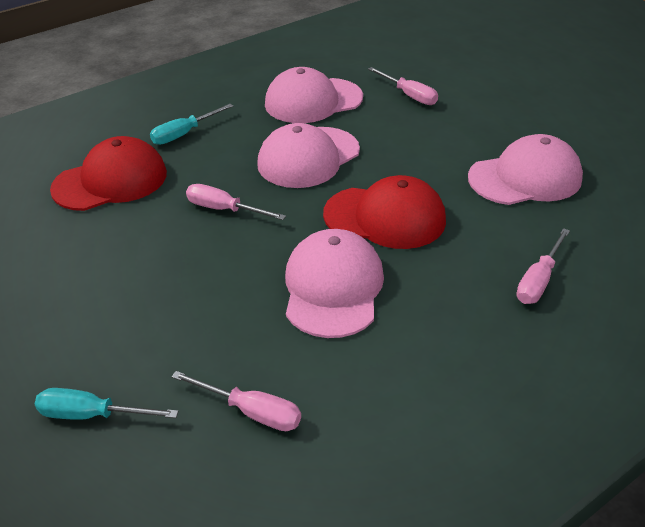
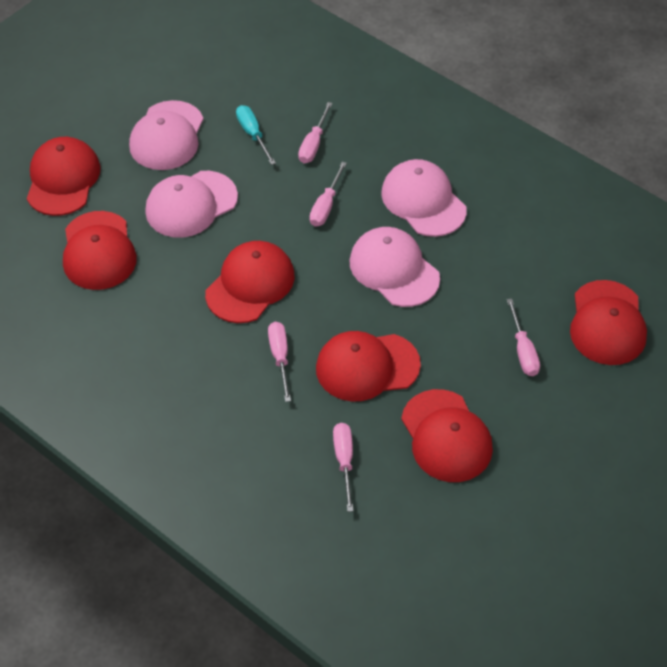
pink screwdriver: [171,371,301,431] [186,184,286,220] [368,67,438,105] [516,228,570,304] = 4 -> [268,322,291,402] [298,102,333,163] [309,162,347,227] [333,423,354,512] [507,299,540,376] = 5
red cap: [50,136,167,211] [323,175,446,249] = 2 -> [27,137,101,216] [63,211,137,290] [205,241,295,323] [316,331,421,402] [401,389,493,482] [570,280,647,365] = 6
turquoise screwdriver: [35,388,179,420] [150,104,233,145] = 2 -> [236,105,276,165] = 1

